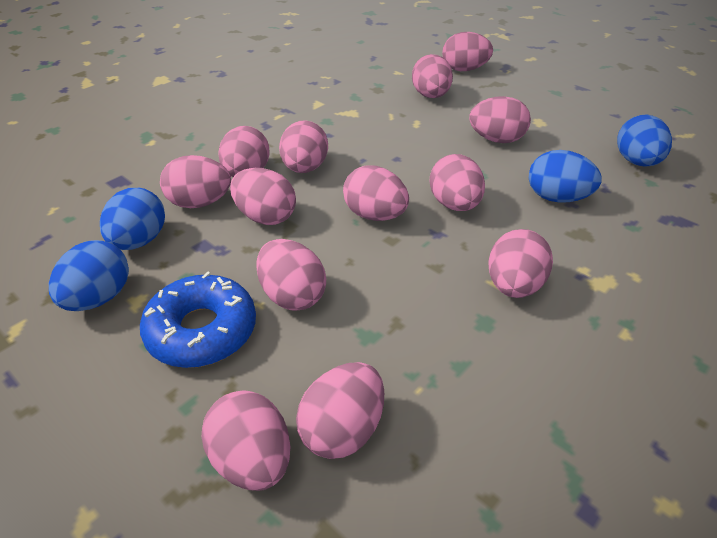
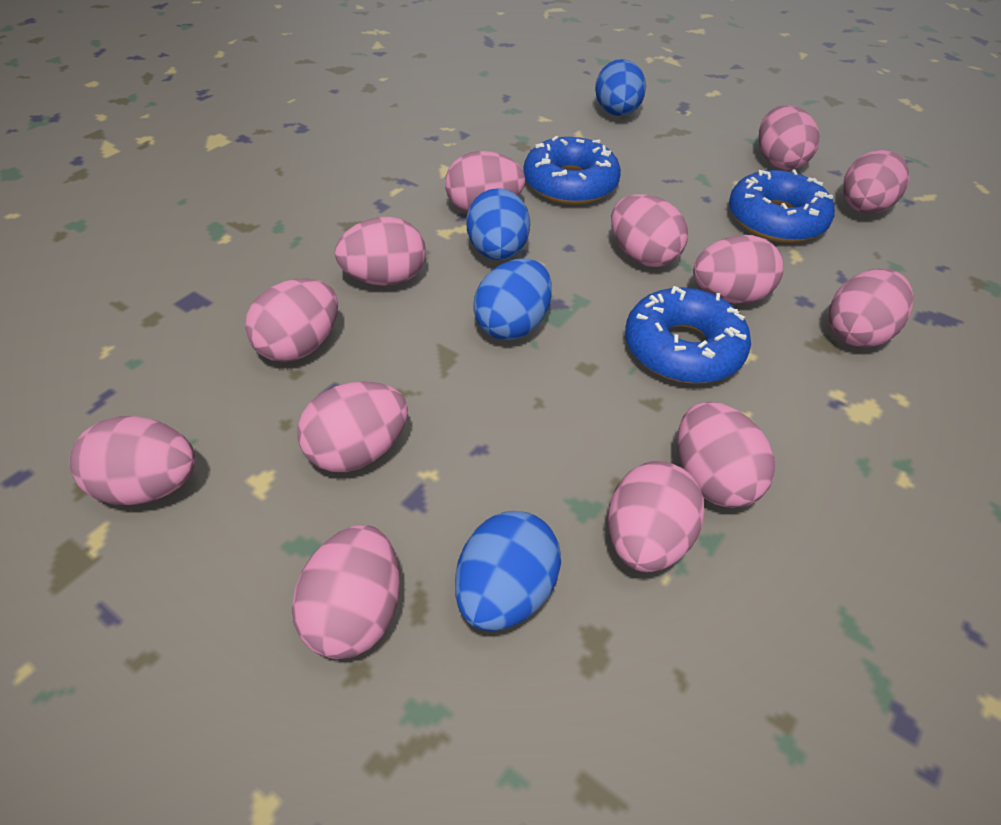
blue donut: [140,272,256,368] = 1 -> [523,136,621,205] [625,286,751,384] [729,169,835,243] = 3

